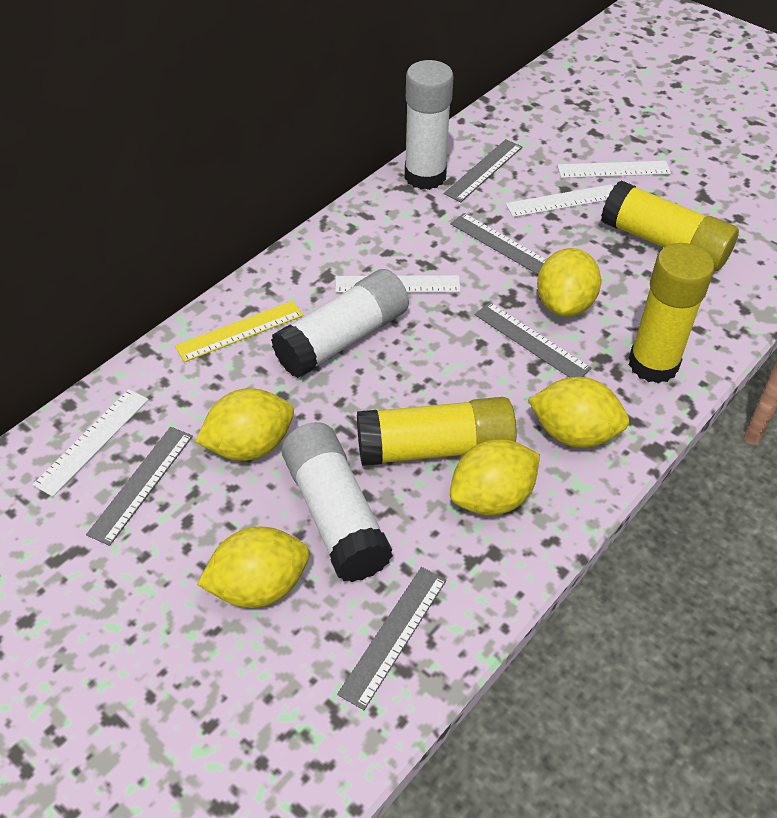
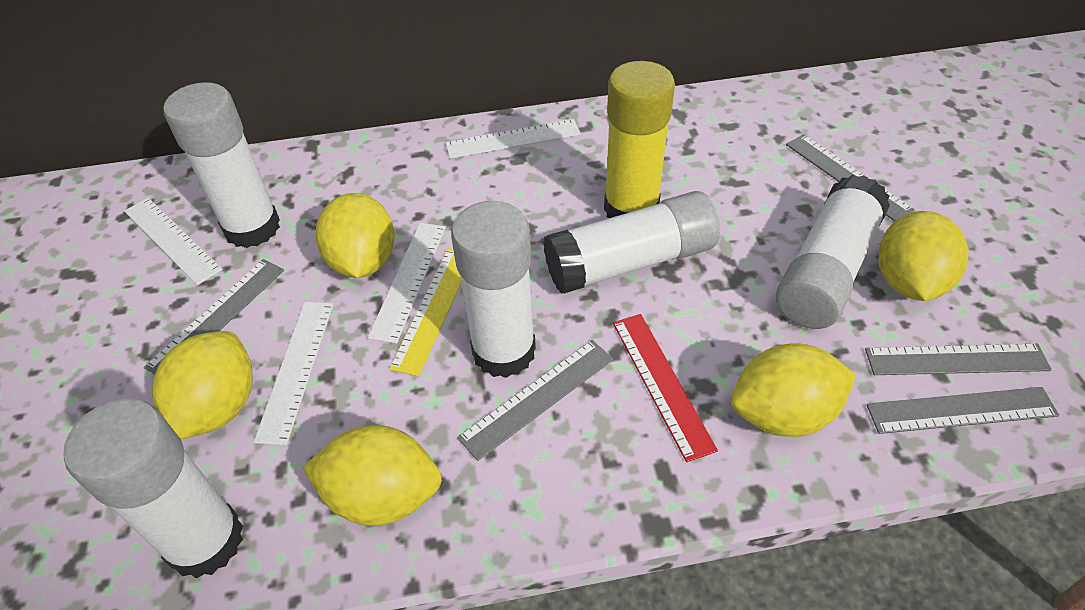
red ruler: none = 0 -> [613,314,718,462] = 1
white glue stick: [271,269,409,378] [282,422,393,582] [405,60,454,190] = 3 -> [63,399,243,579] [163,82,280,248] [451,201,536,378] [543,191,720,294] [776,175,890,329] = 5
yellow glue stick: [357,397,517,466] [601,180,739,271] [629,243,715,383] = 3 -> [604,61,675,218] = 1

